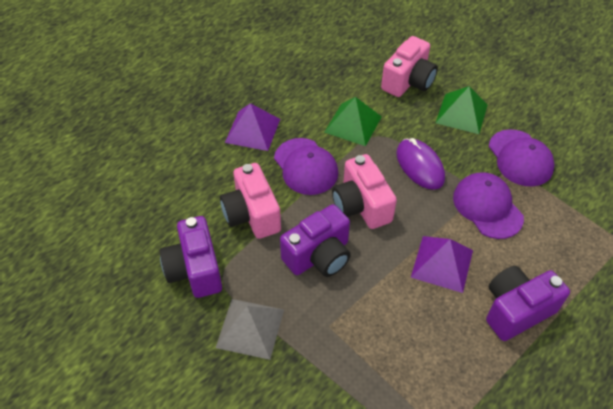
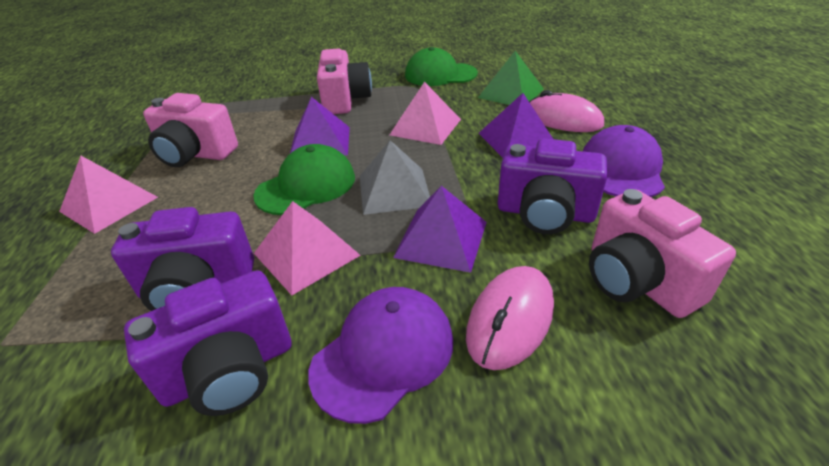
green cap: none = 0 -> [253,144,355,215] [405,47,478,86] = 2
green pyramid: [324,97,382,146] [436,86,488,134] = 2 -> [478,51,544,105] = 1
pink mouse: none = 0 -> [466,266,554,370] [529,90,604,132] = 2
pink pyramid: none = 0 -> [59,156,158,234] [254,201,361,295] [390,82,461,145] = 3
purple cap: [274,138,338,195] [453,172,524,239] [489,129,555,187] = 3 -> [308,287,453,424] [583,125,665,197] = 2
purple mouse: [396,138,445,190] = 1 -> none = 0
purple pyramid: [225,103,280,151] [411,236,473,293] = 2 -> [290,97,350,156] [393,186,487,273] [479,93,553,158] = 3

